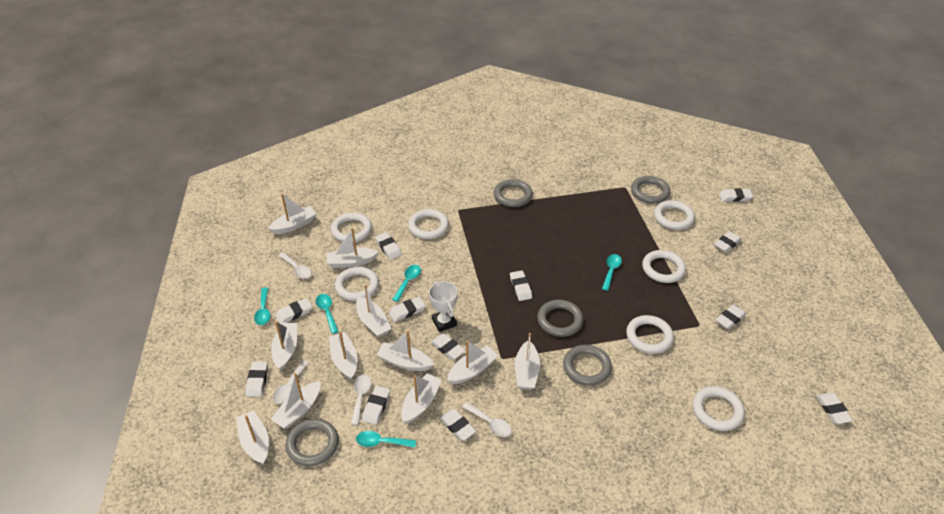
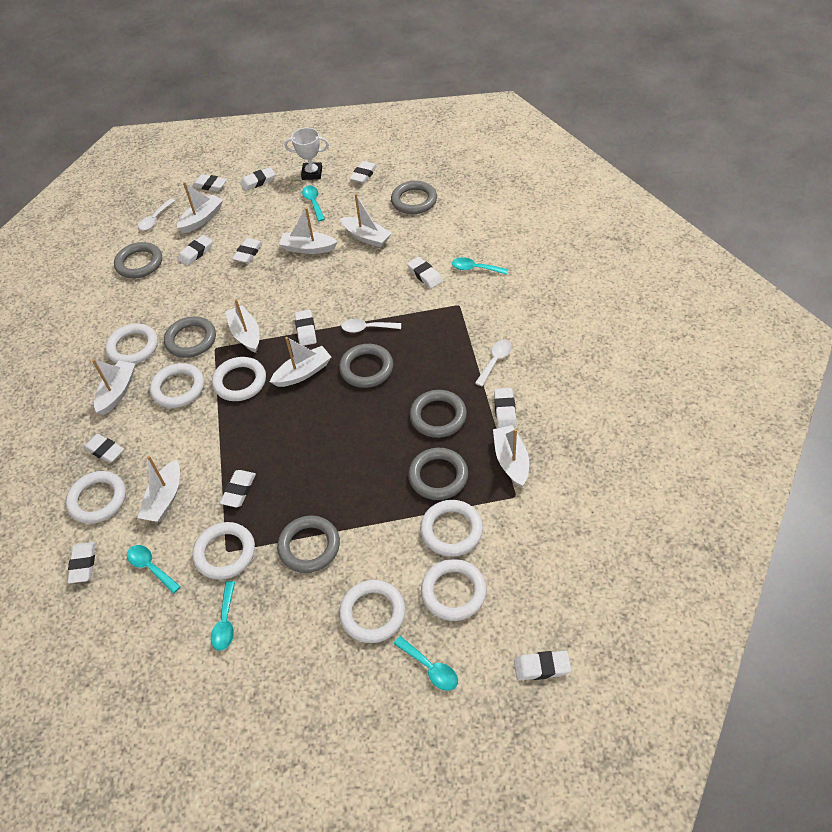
grey ring: [285,419,339,466] [494,179,533,207] [537,300,583,337] [563,345,612,386] [631,176,670,204] = 5 -> [114,242,162,278] [164,316,216,358] [277,516,340,573] [339,344,393,388] [391,181,437,214] [408,448,468,500] [410,390,467,438] = 7
white boat: [236,410,269,465] [268,194,316,234] [271,321,297,371] [271,373,321,429] [326,228,378,268] [329,331,357,380] [356,285,391,337] [377,331,434,371] [401,373,442,424] [447,340,498,384] [515,333,540,389] = 11 -> [92,359,135,415] [138,456,180,522] [177,182,223,233] [225,299,260,353] [270,337,331,387] [279,208,338,254] [341,194,392,248] [493,425,529,487] = 8
white ring: [331,213,372,242] [335,267,379,301] [408,209,449,239] [626,315,674,354] [642,250,686,283] [654,200,695,230] [693,386,745,431] = 7 -> [66,471,126,524] [105,324,158,364] [150,363,204,408] [192,522,255,580] [212,357,266,401] [339,580,405,643] [420,500,483,557] [421,559,487,621] = 8
white spoon: [273,361,308,404] [278,252,312,279] [351,375,372,425] [462,402,512,437] = 4 -> [138,199,175,231] [341,319,401,333] [475,340,512,386] = 3

